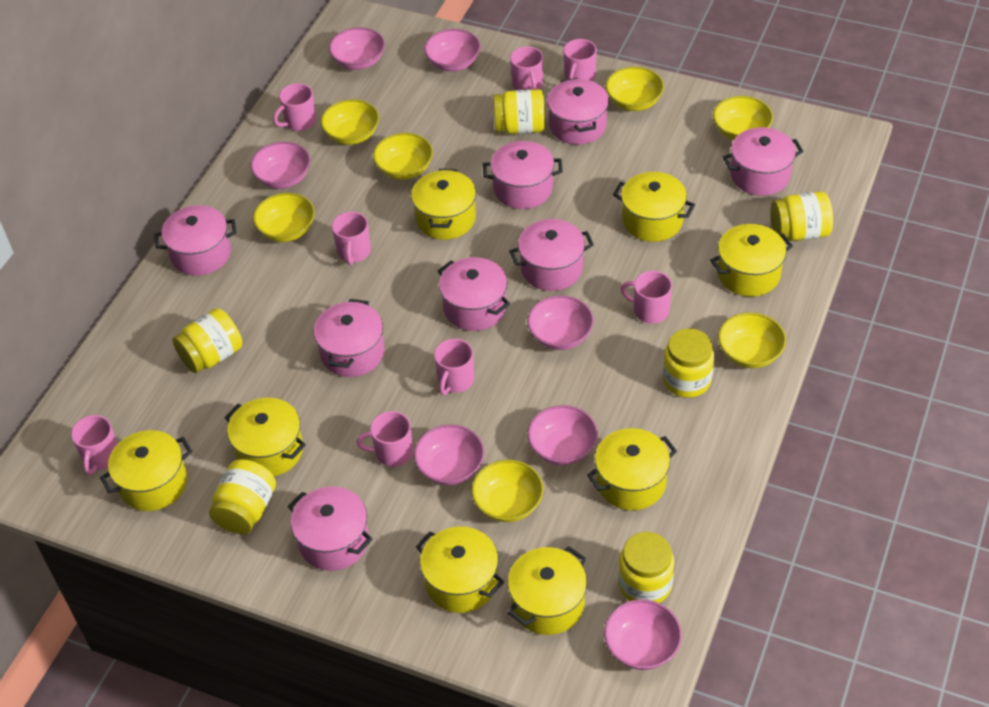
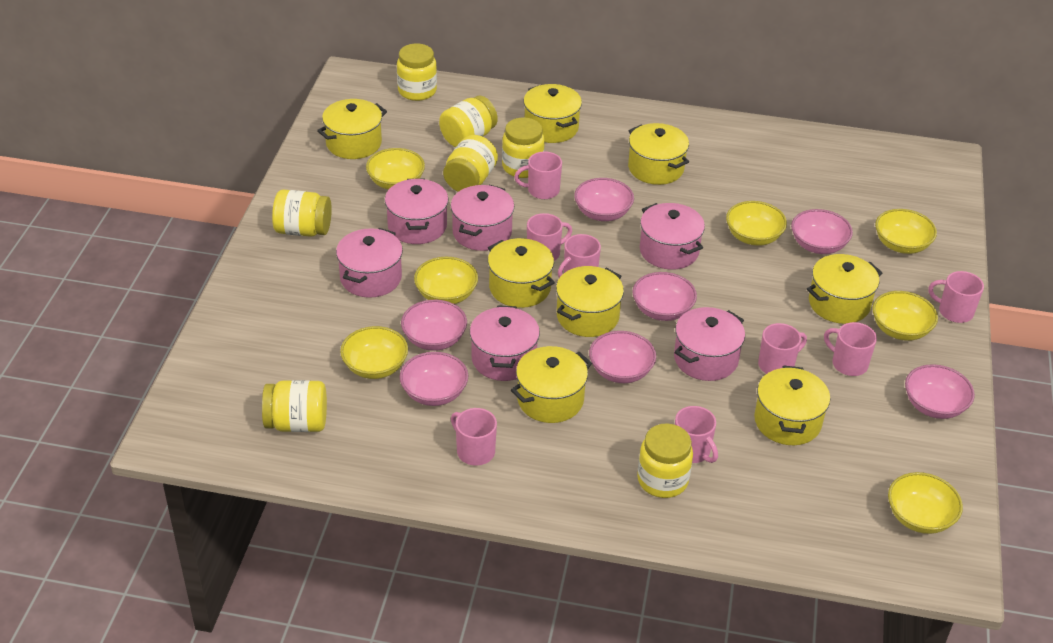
pink pot: [154,205,237,276] [288,486,373,571] [314,299,385,377] [438,257,510,331] [483,141,563,209] [509,219,594,291] [547,78,609,145] [723,127,804,196] = 8 -> [336,228,403,298] [385,178,448,244] [451,185,514,251] [470,305,540,381] [640,203,705,270] [674,307,745,381] = 6
yellow jar: [172,308,243,373] [209,459,276,534] [493,89,545,134] [618,532,675,603] [663,328,714,398] [770,191,833,241] = 6 -> [262,380,327,432] [272,190,332,237] [397,44,437,101] [439,96,498,147] [443,135,498,192] [502,118,545,178] [637,423,693,498] = 7

